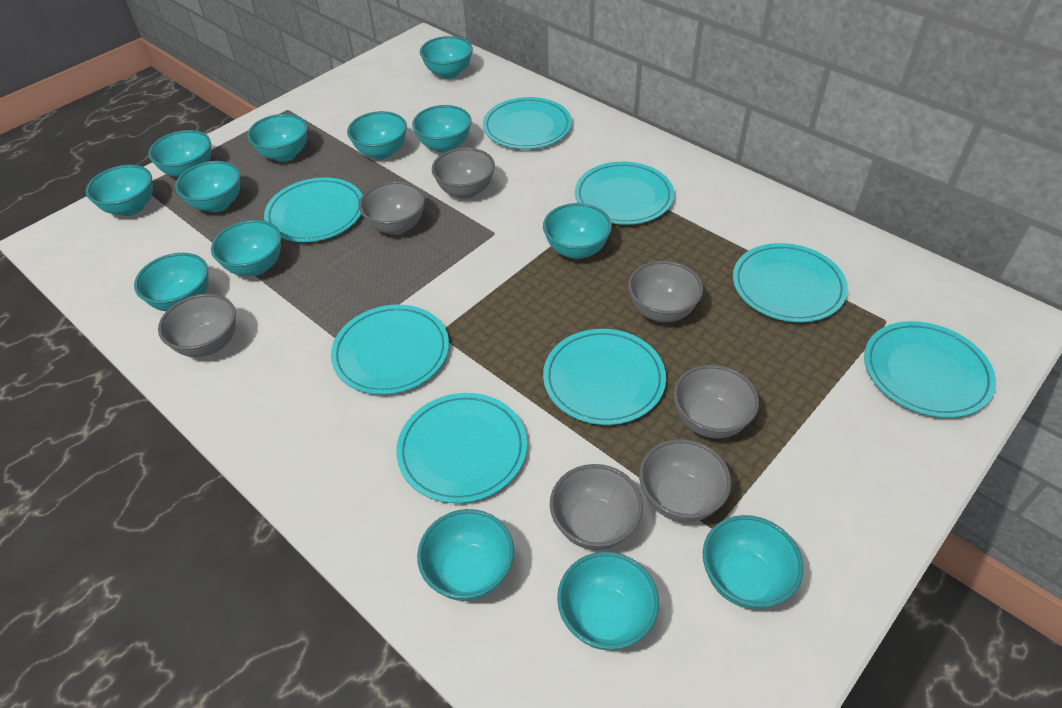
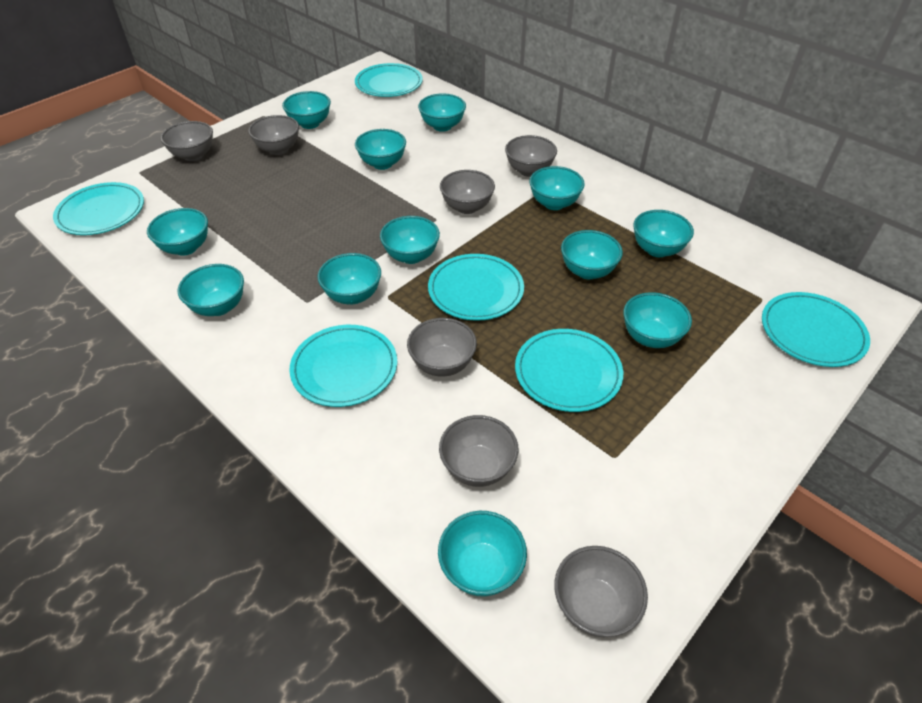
turquoise bowl: [86,165,153,216] [134,253,208,311] [148,130,211,177] [175,161,240,212] [211,220,281,276] [247,114,308,162] [347,111,407,159] [412,105,472,153] [417,509,514,601] [420,36,473,79] [543,203,612,259] [557,552,659,651] [703,515,803,609] = 13 -> [147,208,208,256] [177,264,244,316] [282,91,331,129] [318,253,381,304] [355,129,406,170] [380,216,440,264] [418,93,466,132] [438,511,527,596] [529,166,585,210] [561,230,623,279] [623,292,692,348] [633,210,694,257] = 12
turquoise plate: [264,177,362,242] [331,305,449,395] [396,393,527,503] [483,97,572,149] [543,329,666,425] [575,162,674,225] [733,243,848,322] [864,321,996,418] = 8 -> [53,182,144,235] [289,325,397,407] [355,63,423,97] [428,254,524,321] [515,329,623,412] [762,292,870,367] = 6

